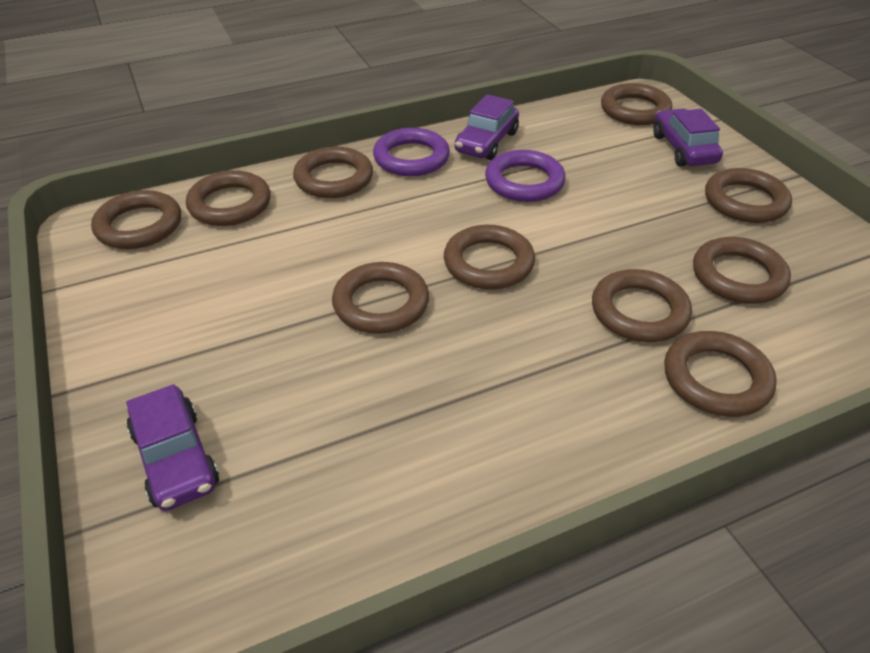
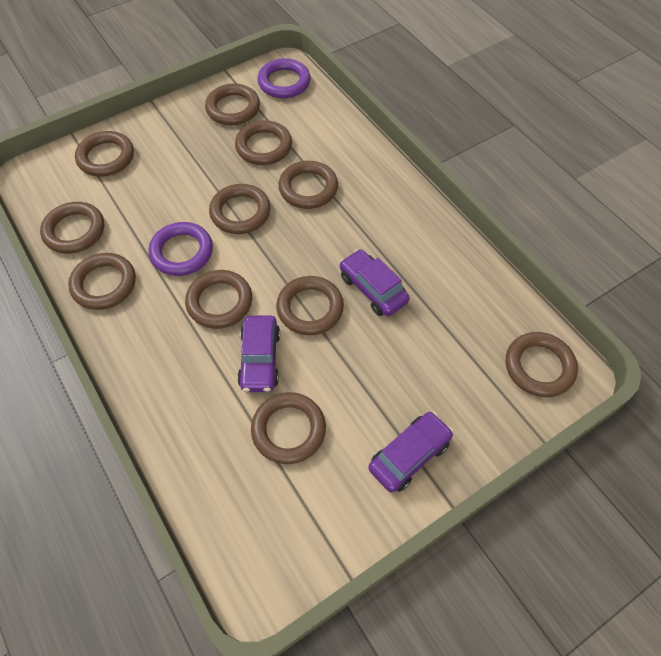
brown ring: [91,190,181,249] [186,171,271,226] [293,147,373,198] [332,262,429,334] [444,225,535,289] [592,269,692,342] [601,83,672,125] [664,331,777,417] [693,237,791,304] [705,168,792,223] = 10 -> [40,202,104,254] [68,253,136,310] [75,131,134,177] [185,270,252,329] [205,84,260,125] [209,184,271,234] [235,120,292,165] [251,392,326,464] [276,276,344,335] [278,161,338,209] [506,332,578,397] = 11

